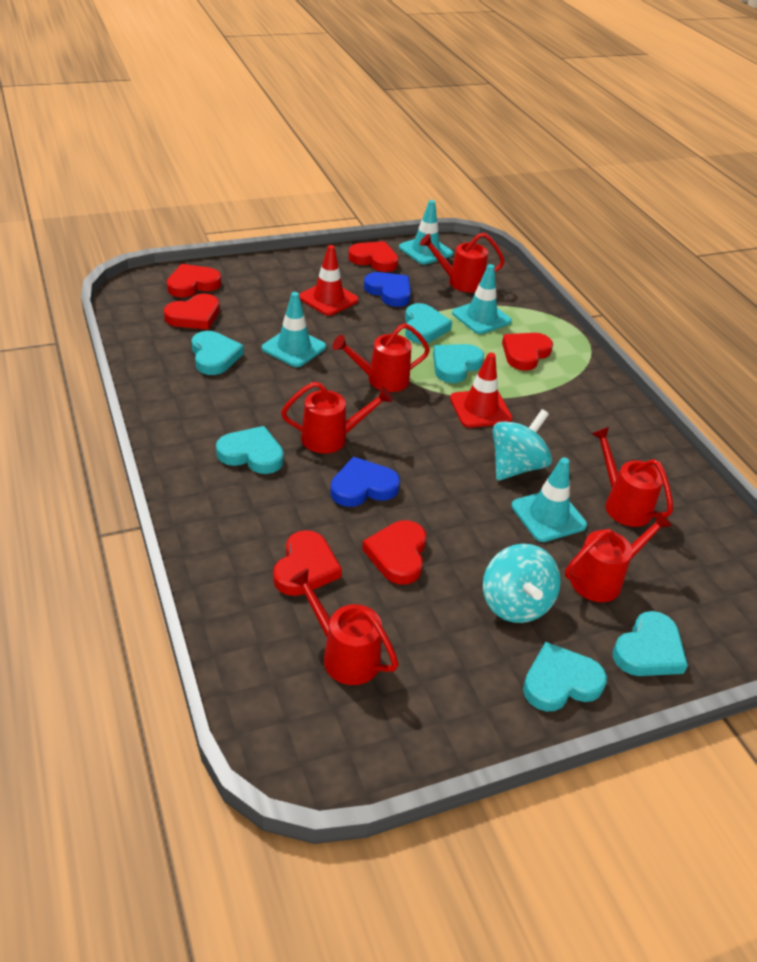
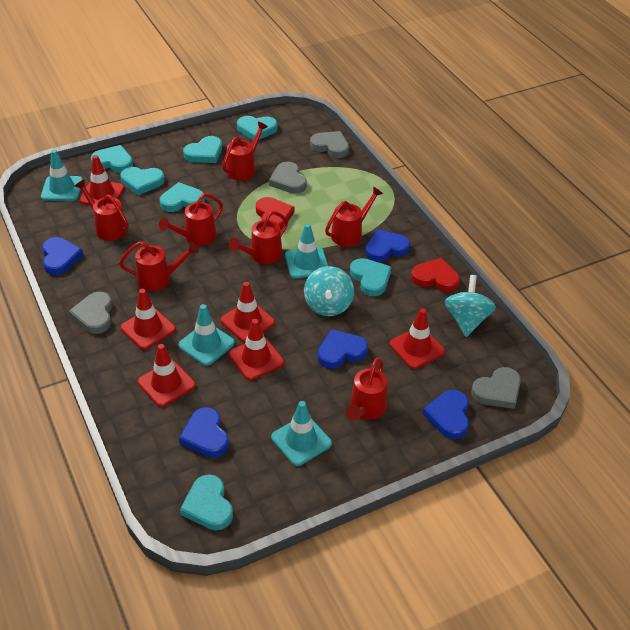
blue heart: [330,457,400,507] [364,272,411,307] = 2 -> [42,237,83,275] [179,407,229,457] [318,329,368,369] [365,229,410,262] [423,390,469,439] = 5
grey heart: none = 0 -> [69,292,112,334] [269,161,307,194] [310,131,349,158] [471,367,521,409] = 4
red heart: [164,294,220,330] [167,264,221,298] [273,530,342,596] [348,241,399,272] [362,520,426,585] [502,333,553,371] = 6 -> [256,197,294,230] [411,258,460,292] = 2
red traffic cone: [299,245,359,316] [450,353,513,428] = 2 -> [79,155,125,205] [120,289,176,350] [137,344,196,407] [221,282,275,342] [229,319,284,380] [390,308,445,369] = 6
red watering can: [281,382,393,454] [289,568,399,685] [332,323,430,392] [420,233,505,292] [565,511,672,602] [591,427,673,527] = 6 -> [75,179,129,241] [119,241,199,291] [159,193,223,246] [222,122,268,181] [229,211,288,264] [325,186,383,247] [346,358,387,421] = 7
turquoise heart: [191,331,244,375] [216,426,284,474] [405,303,452,344] [433,344,484,383] [523,642,607,712] [612,611,688,676] = 6 -> [91,145,133,173] [120,167,164,195] [160,182,205,212] [180,474,233,530] [183,136,222,163] [237,116,277,140] [350,258,392,296] = 7

